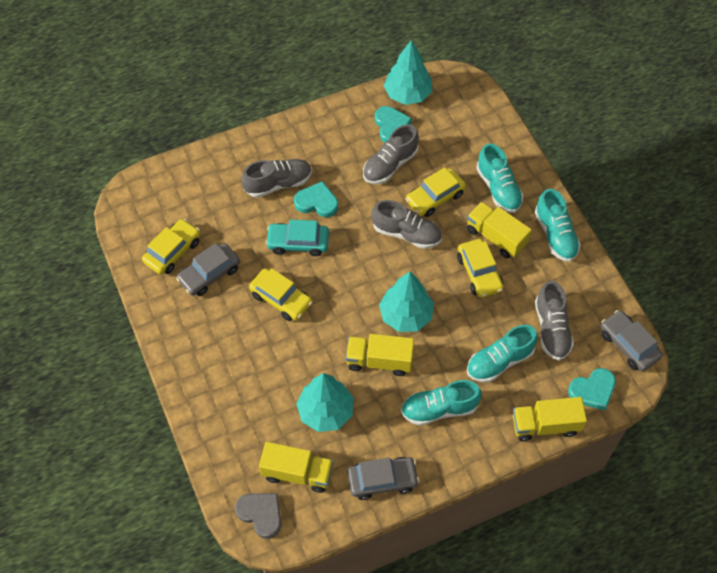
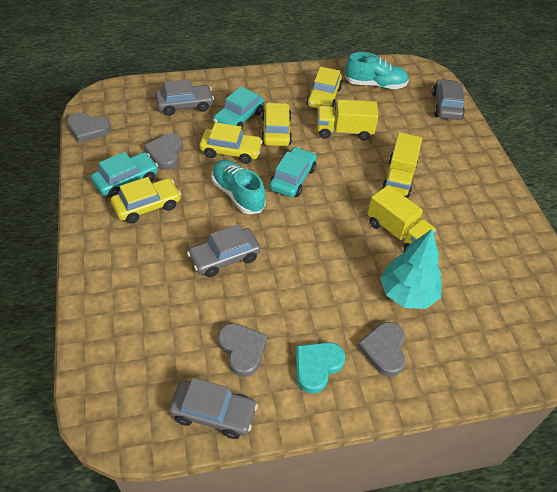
grey car: [176,243,240,296] [347,457,419,500] [600,310,662,371] = 3 -> [155,79,214,116] [169,378,258,439] [187,224,261,277] [432,79,465,120] = 4
grey heart: [235,493,281,539] = 1 -> [67,112,111,143] [144,133,183,170] [217,323,267,377] [357,322,406,377] = 4
grey shoe: [241,159,312,198] [363,124,419,184] [371,200,442,249] [535,281,574,360] = 4 -> none = 0
turquoise car: [266,220,329,256] = 1 -> [91,152,158,197] [213,86,264,129] [269,147,317,197] = 3
turquoise heart: [294,181,338,217] [375,106,412,143] [568,368,616,410] = 3 -> [296,342,345,394] = 1
turquoise shoe: [401,380,482,426] [467,325,538,383] [476,143,524,213] [534,189,581,262] = 4 -> [211,160,266,214] [345,52,409,89] = 2
turquoise tree: [296,373,354,432] [379,271,434,332] [384,40,432,105] = 3 -> [380,229,442,309] = 1
yellow truck: [259,442,333,493] [346,334,414,376] [467,202,532,258] [513,397,587,441] = 4 -> [317,100,378,141] [367,185,437,251] [381,132,422,198] = 3

